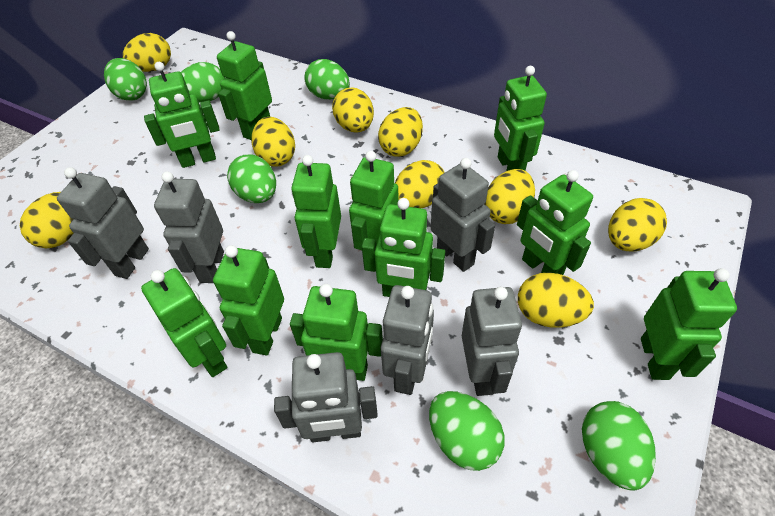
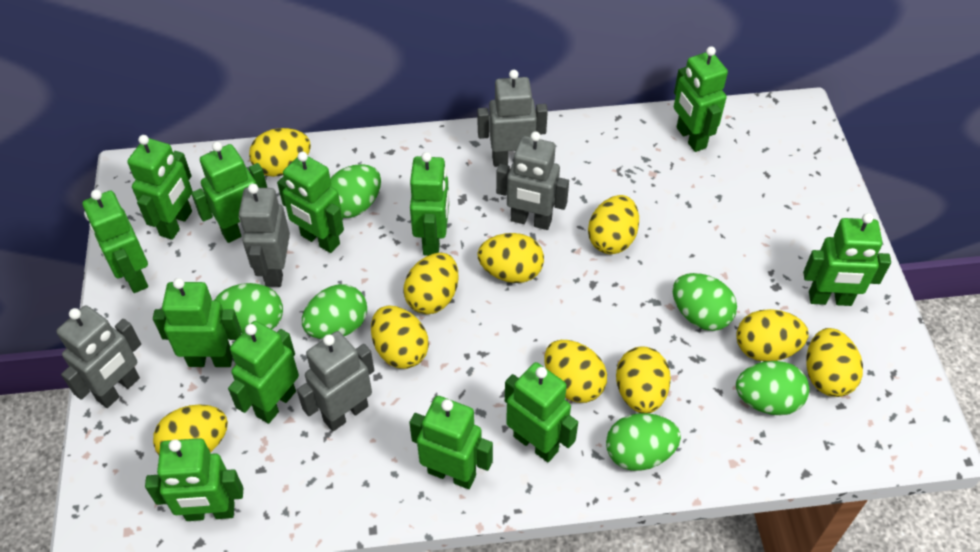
green robot: [141,268,227,377] [144,62,220,168] [213,245,284,356] [217,31,272,140] [290,284,383,381] [291,155,341,268] [349,151,399,250] [362,198,445,297] [494,66,547,171] [517,170,593,275] [641,268,737,380] = 11 -> [82,190,148,293] [127,135,192,240] [145,438,243,521] [153,278,242,367] [191,141,267,243] [228,321,299,424] [277,152,344,253] [409,396,493,489] [410,152,449,256] [505,362,578,462] [674,46,728,152] [803,213,891,306] = 12
grey robot: [57,167,149,279] [154,172,224,283] [274,352,378,442] [381,285,434,395] [431,158,495,272] [462,287,522,396] = 6 -> [56,305,141,408] [239,184,290,287] [297,331,374,431] [477,70,548,167] [496,131,569,230] = 5
yellow egg: [20,192,74,248] [123,33,171,72] [251,117,295,167] [332,87,374,132] [378,107,423,157] [395,160,445,208] [485,169,535,224] [518,272,594,328] [608,198,667,251] = 9 -> [153,404,228,455] [249,128,311,177] [371,305,429,369] [403,253,459,314] [478,233,544,283] [544,340,607,403] [588,195,639,254] [616,346,671,413] [737,309,809,362] [806,328,863,397] = 10

